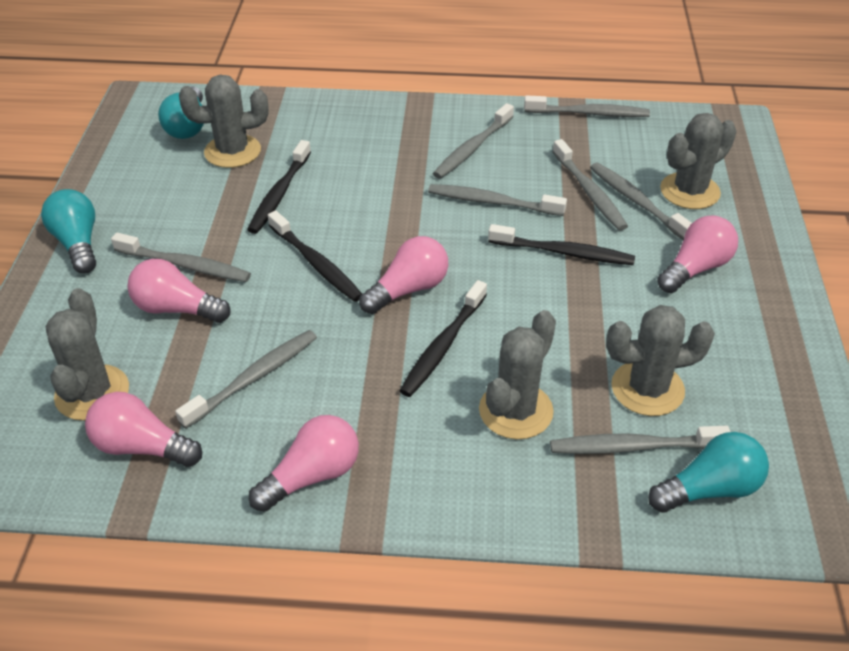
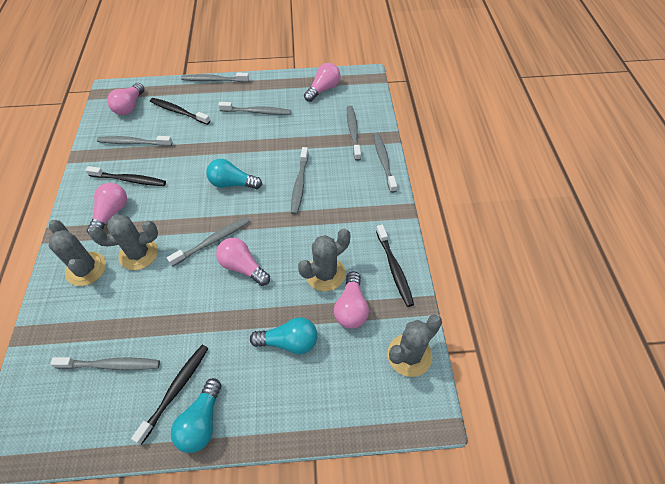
grey cactus: [46,288,129,421] [179,75,269,168] [479,310,556,439] [606,305,715,416] [660,113,737,209] = 5 -> [49,220,106,286] [89,215,158,270] [298,229,350,291] [388,315,442,377] = 4

